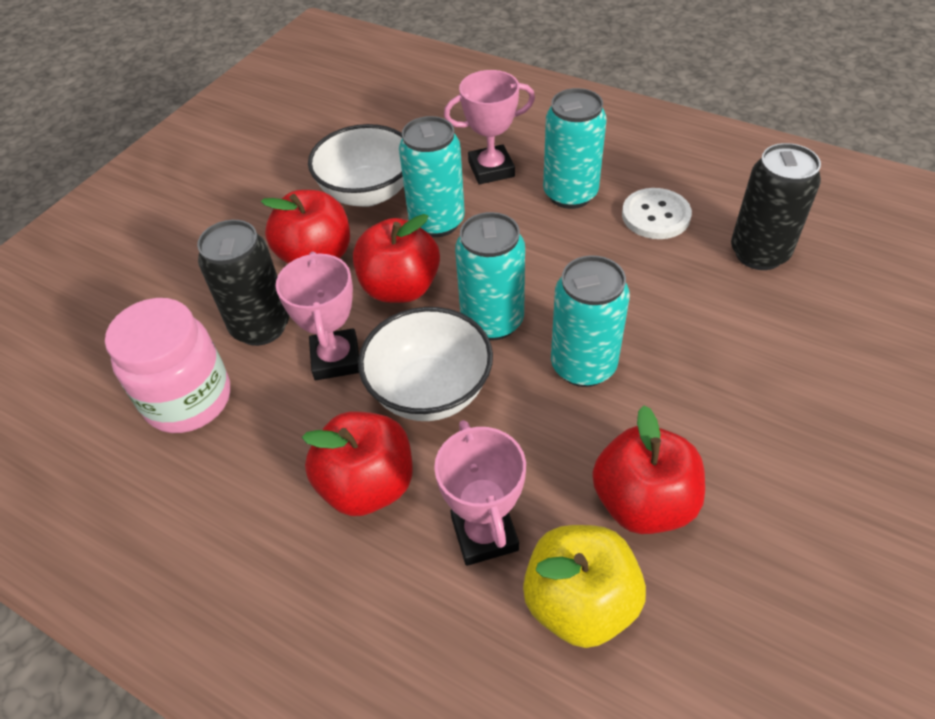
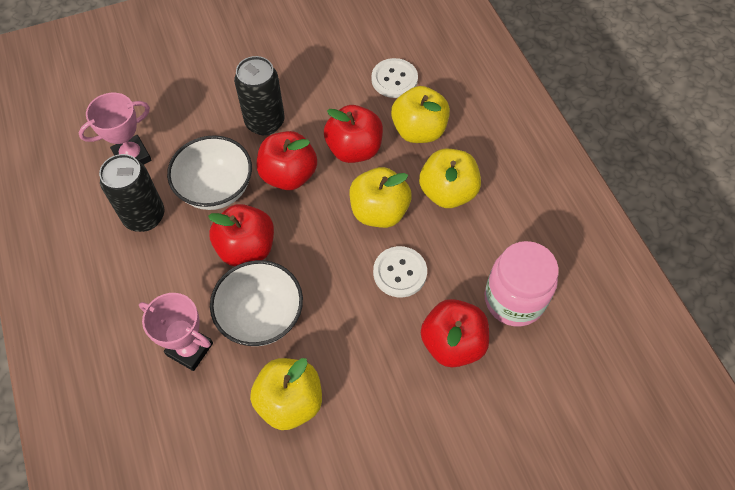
pink trophy: [276,252,359,380] [434,420,526,566] [444,70,535,184] = 3 -> [79,93,152,165] [139,293,213,371] = 2
turquoise can: [399,116,465,237] [455,212,525,340] [543,88,607,209] [551,255,630,387] = 4 -> none = 0
white button: [622,188,692,239] = 1 -> [371,58,418,98] [373,246,427,297] = 2
yellow apple: [523,525,646,648] = 1 -> [250,358,322,430] [349,167,412,228] [391,86,450,143] [419,149,481,208] = 4

